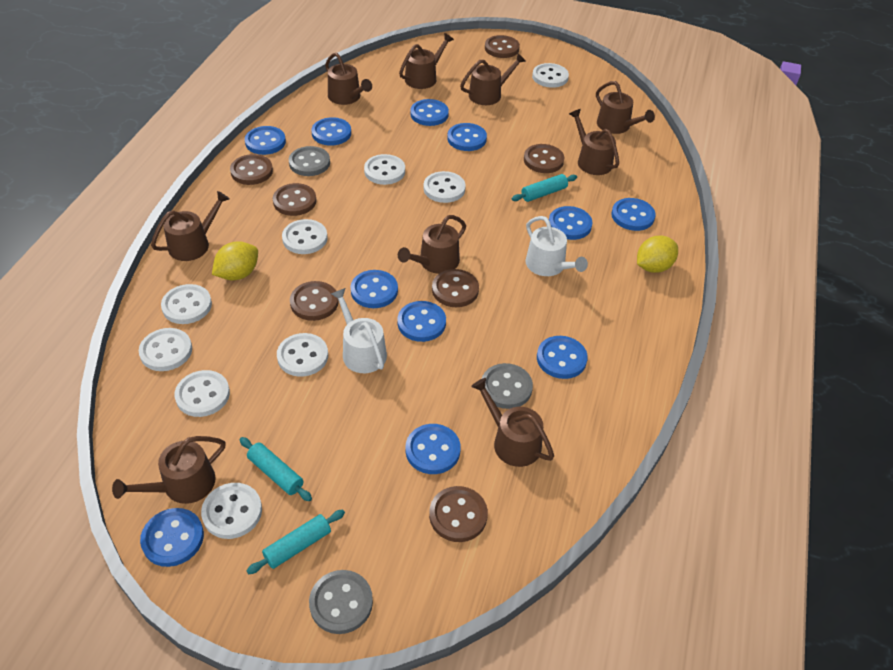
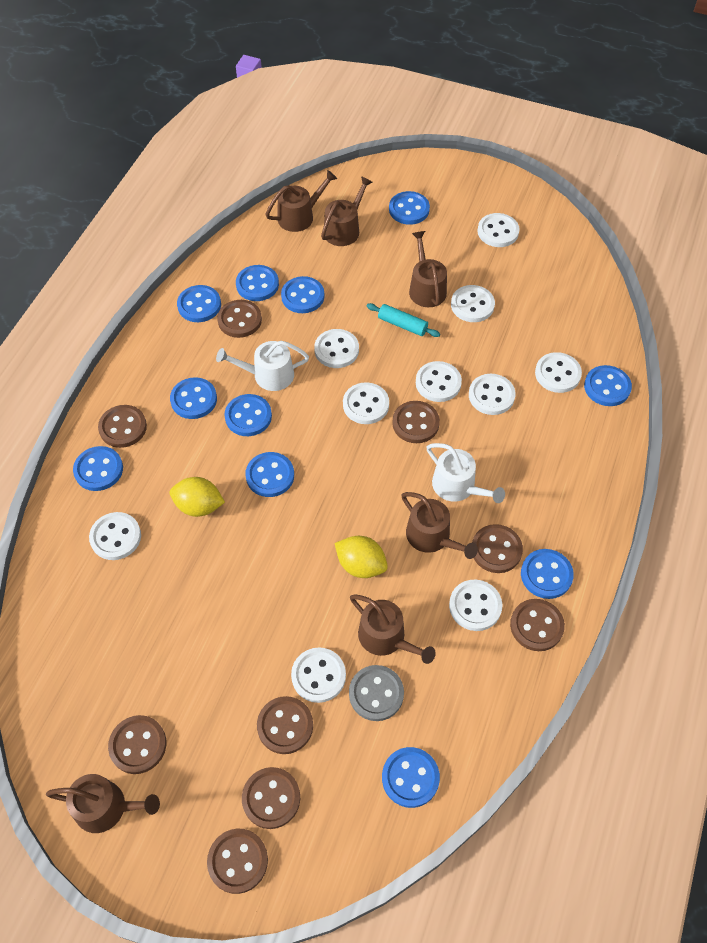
brown button: [230,154,273,185] [273,183,317,216] [290,281,339,321] [429,486,488,542] [432,269,479,307] [485,35,520,58] [524,144,564,173] = 7 -> [98,405,147,448] [108,715,166,774] [207,829,268,894] [217,300,262,338] [242,767,300,829] [257,696,313,754] [392,401,440,443] [472,524,523,573] [510,599,565,651] = 9
brown watering can: [112,436,225,504] [151,191,230,261] [325,53,372,105] [398,215,466,274] [399,33,454,89] [460,53,526,105] [471,378,554,467] [569,109,619,175] [596,81,655,134] = 9 -> [46,774,160,833] [266,170,337,232] [321,176,372,246] [350,594,436,664] [401,492,478,559] [409,231,447,307] = 6
grey button: [289,146,330,176] [309,570,373,634] [482,363,533,409] = 3 -> [349,665,404,721] = 1
turquoise rolling pin: [239,437,312,501] [247,510,345,574] [512,174,577,202] = 3 -> [367,303,440,337] = 1
white button: [139,328,192,371] [161,284,212,324] [175,370,230,417] [201,483,262,539] [277,333,328,377] [282,219,328,254] [364,154,405,185] [424,171,466,203] [532,63,569,88] = 9 -> [89,512,141,560] [291,647,346,703] [314,329,359,368] [343,382,389,424] [416,361,462,402] [449,579,502,631] [451,285,495,322] [469,374,515,415] [478,213,520,247] [535,352,582,393] = 10

